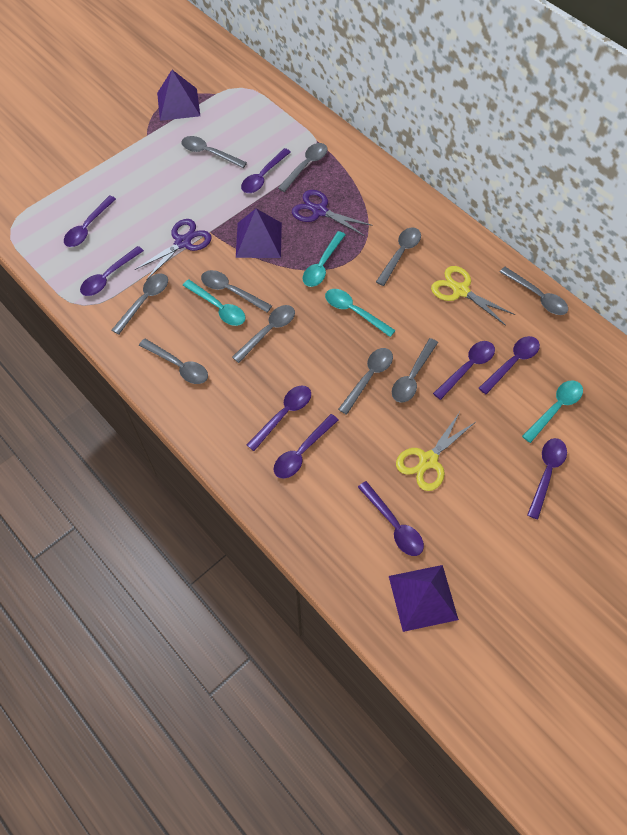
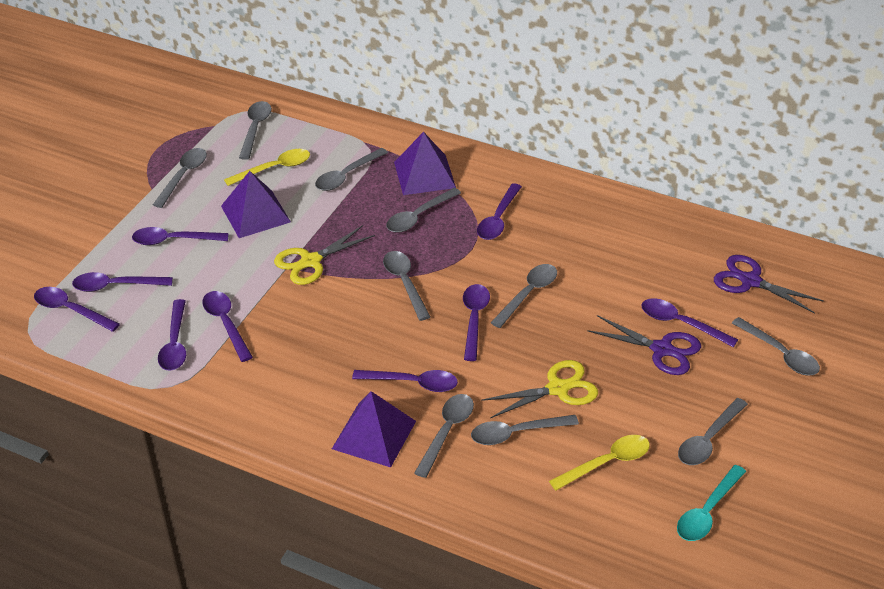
turquoise spoon: [183,279,246,326] [303,231,346,287] [325,289,396,337] [522,380,583,443] = 4 -> [677,465,746,541] = 1
yellow spoon: none = 0 -> [224,149,310,186] [549,435,650,491] = 2

